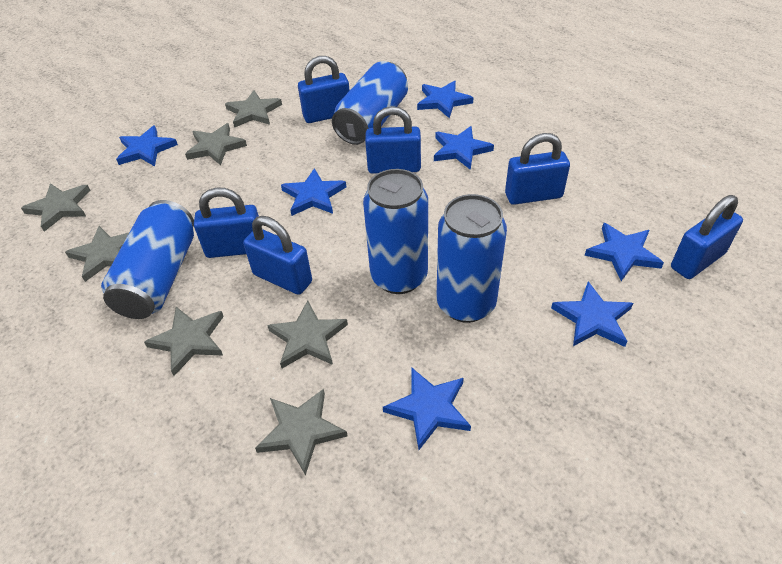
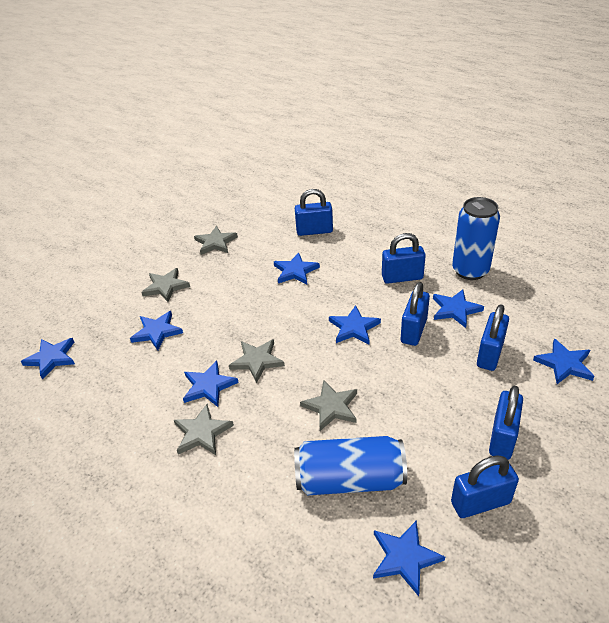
blue can: [101,200,194,319] [332,61,408,145] [363,169,428,294] [436,194,507,323] = 4 -> [294,436,407,495] [452,197,500,280] = 2
blue star: [116,125,178,166] [281,168,346,216] [383,368,471,450] [417,81,473,118] [434,126,494,170] [551,281,633,347] [585,223,664,281] = 7 -> [21,338,75,380] [130,311,183,351] [183,360,239,407] [274,252,320,284] [329,305,381,344] [373,521,445,596] [433,289,484,328] [533,339,594,384] = 8
grey star: [21,183,91,232] [65,226,129,282] [144,307,224,376] [185,123,247,165] [225,90,282,128] [255,389,348,476] [267,300,348,368] = 7 -> [141,268,190,302] [174,404,234,455] [194,226,238,255] [229,339,285,383] [300,380,357,431] = 5

